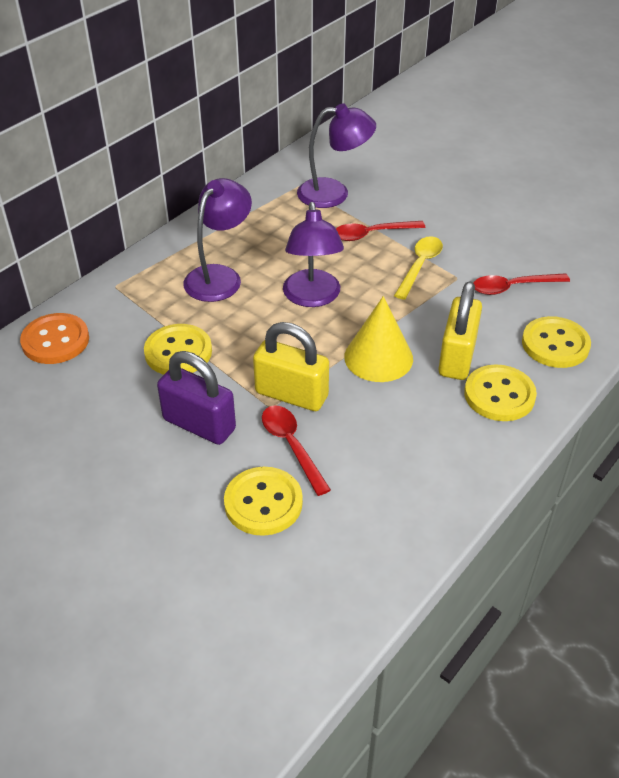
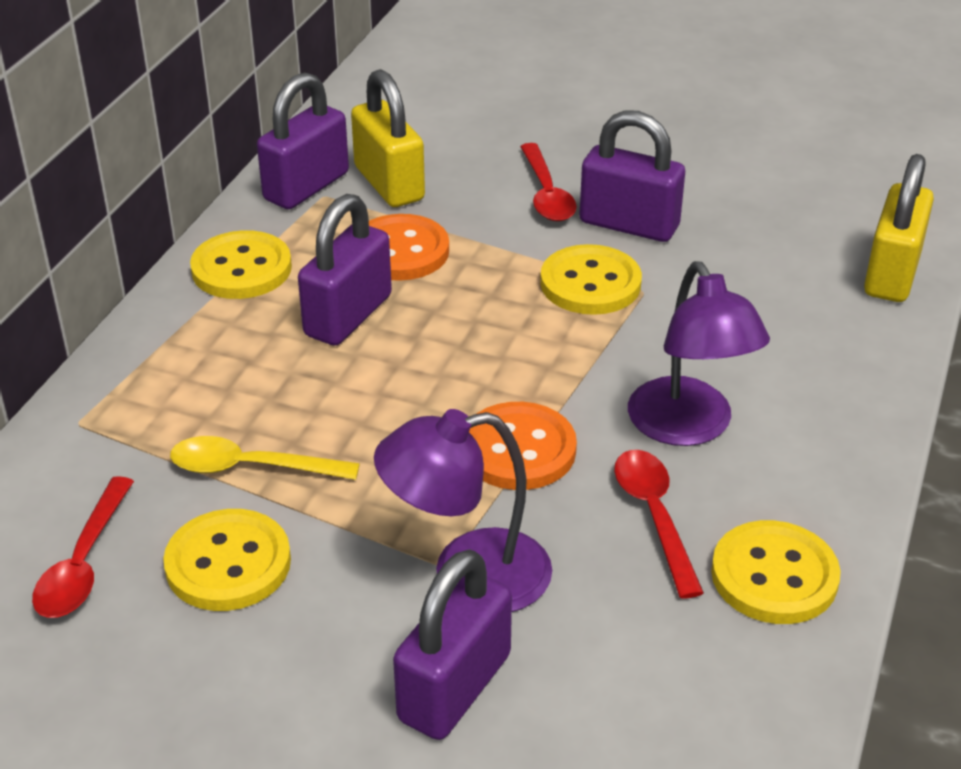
orange button: [20,313,89,364] = 1 -> [369,214,449,281] [469,402,577,490] = 2
purple lamp: [183,178,252,302] [283,202,344,307] [297,104,376,208] = 3 -> [374,409,552,612] [628,261,770,446] = 2
purple padlock: [157,351,236,445] = 1 -> [257,72,349,209] [298,194,392,346] [393,549,512,740] [579,110,685,242] = 4
yellow cone: [344,296,413,382] = 1 -> none = 0

